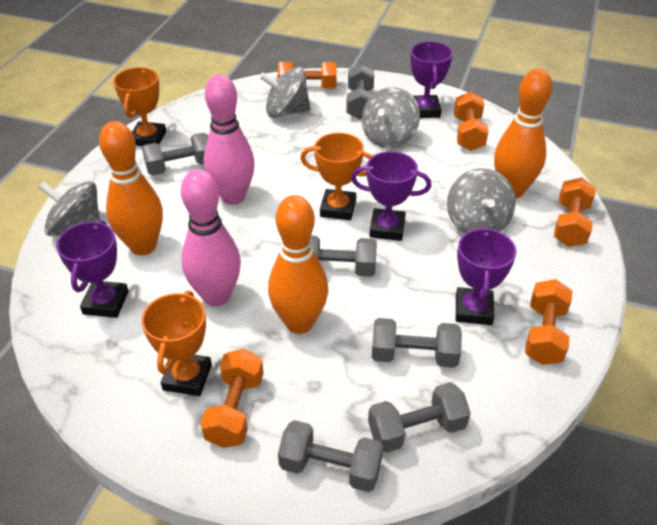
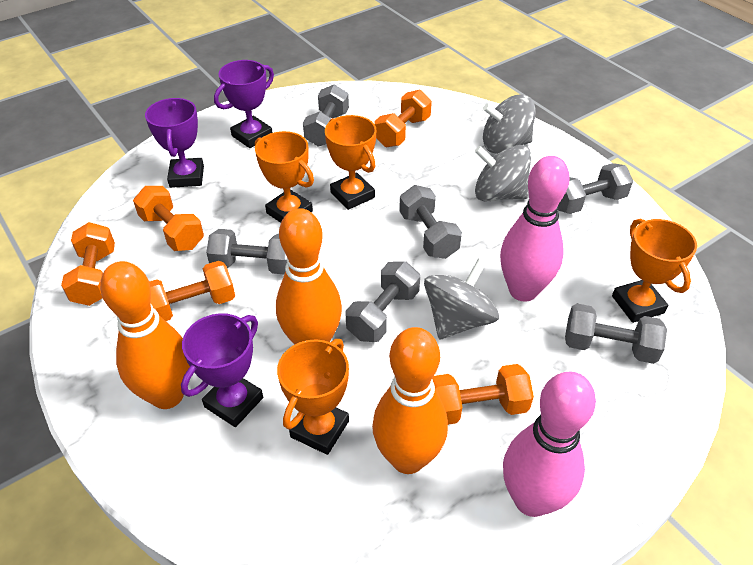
grey spinning top: [39,181,100,236] [259,67,311,118] [362,87,420,148] [447,168,516,234] = 4 -> [424,259,499,339] [475,145,531,202] [483,95,536,154] = 3
orange trophy: [113,67,166,146] [141,291,212,396] [300,133,372,220] = 3 -> [255,131,314,223] [277,339,349,455] [325,115,376,210] [612,218,697,323] = 4
purple trophy: [56,220,129,318] [351,151,431,241] [410,41,453,118] [456,227,517,325] = 4 -> [145,98,204,188] [181,313,263,427] [214,60,274,148] = 3

